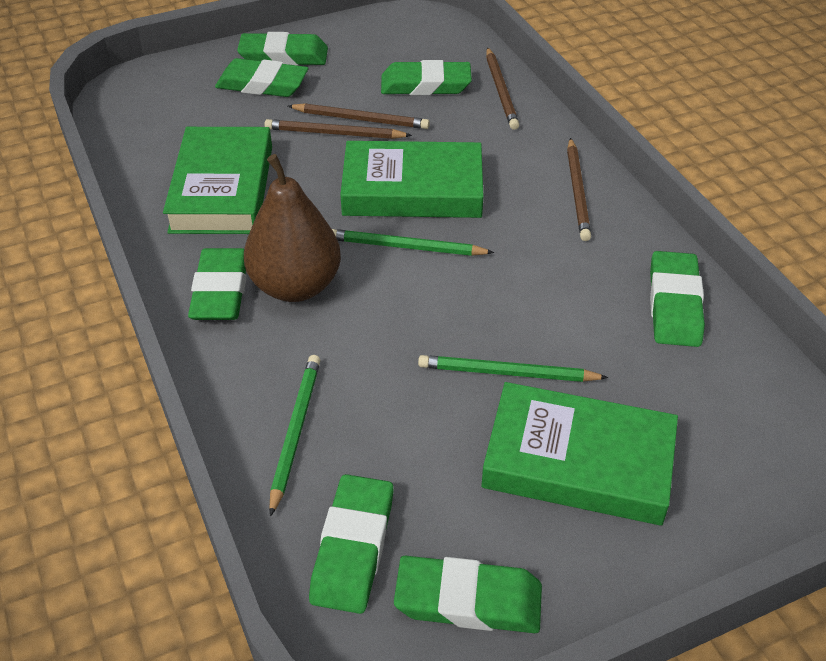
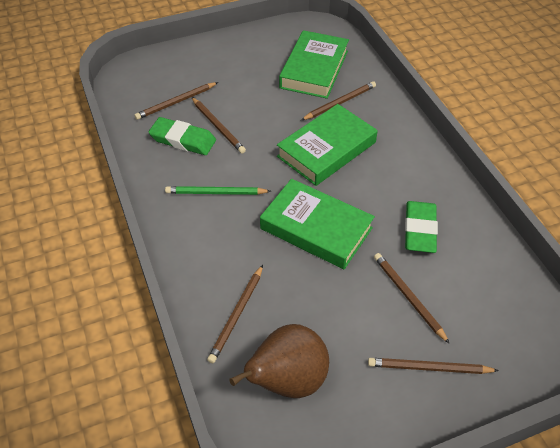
brown pencil: [264,119,412,139] [288,103,430,129] [486,47,519,130] [567,138,591,241] = 4 -> [134,82,218,120] [192,97,246,153] [207,265,263,363] [301,81,376,120] [368,358,499,374] [374,253,450,344] = 6
green eraser: [188,248,247,320] [215,58,308,97] [237,32,328,66] [309,474,394,614] [381,60,472,95] [394,556,542,633] [650,251,705,347] = 7 -> [149,117,216,155] [405,201,438,253] = 2
green pencil: [269,355,321,517] [332,229,494,256] [418,355,608,382] = 3 -> [165,186,271,195] = 1

